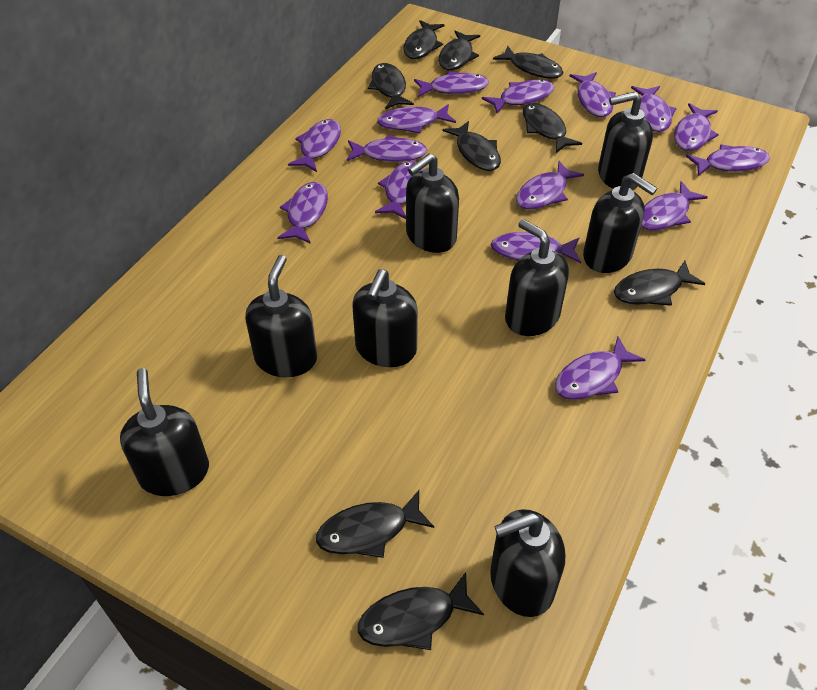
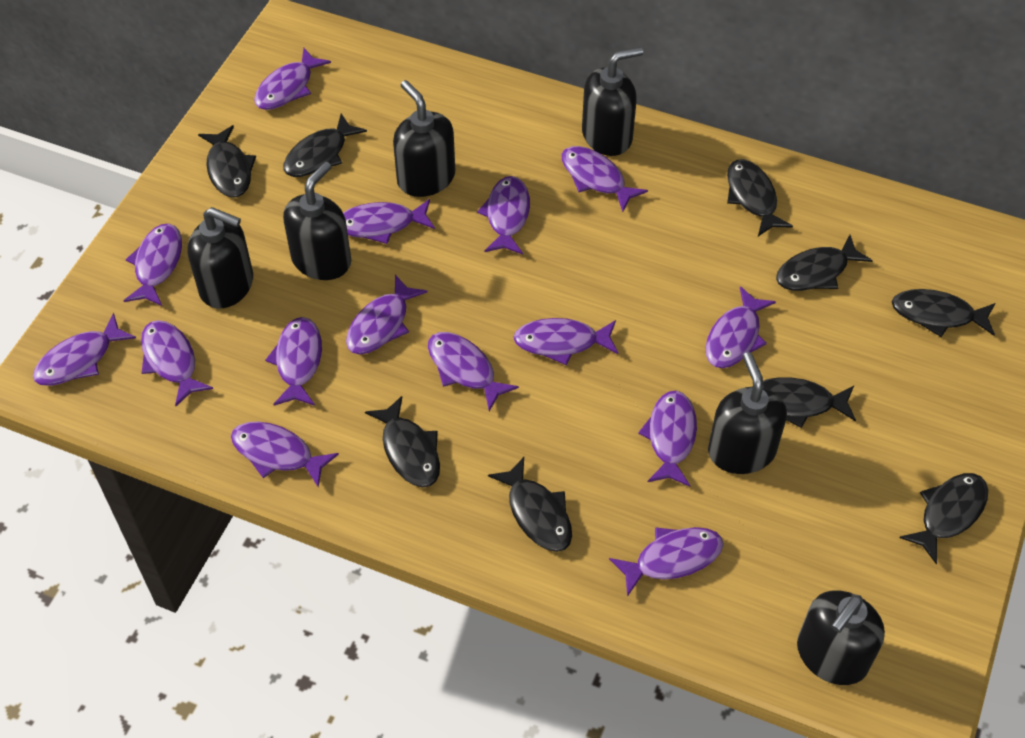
black soap dispenser: [120,368,209,496] [245,255,317,377] [352,269,418,367] [406,153,459,253] [490,509,565,617] [505,219,569,336] [583,173,657,273] [598,92,653,190] = 8 -> [188,207,253,309] [283,162,351,280] [393,80,455,197] [582,47,643,156] [708,352,787,474] [797,590,885,685] = 6

